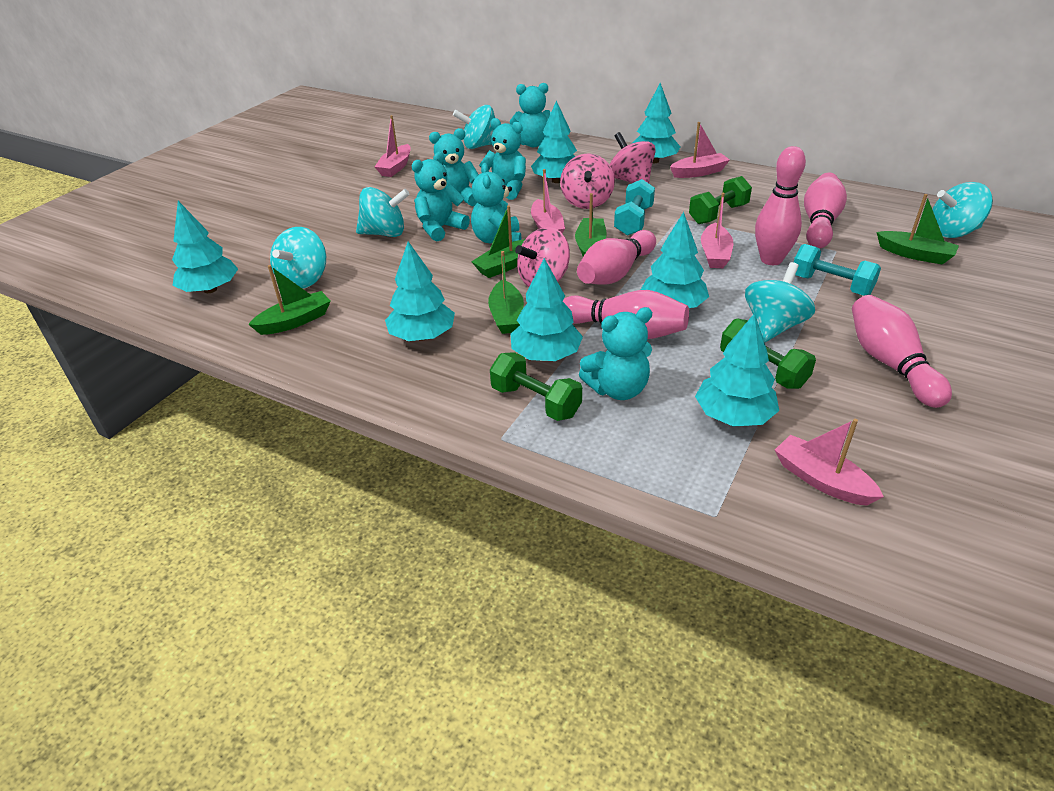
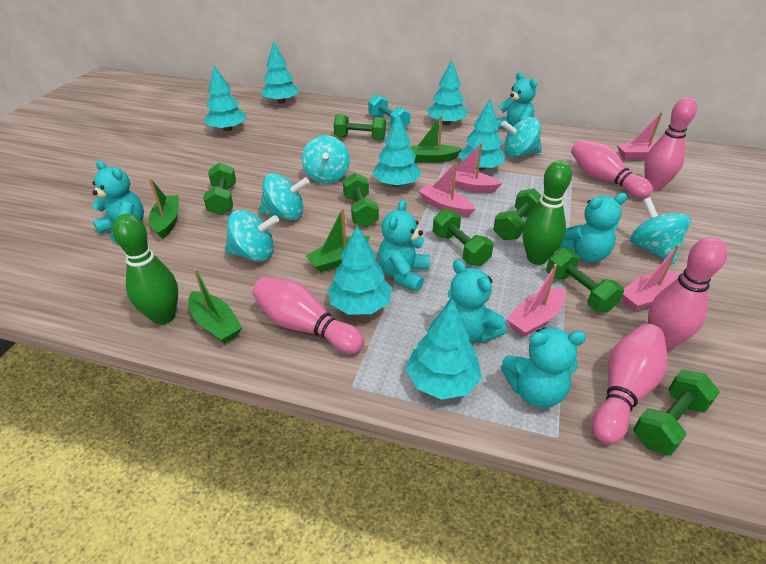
green boat: [248,265,331,335] [471,205,525,278] [488,251,524,334] [575,193,606,256] [877,194,959,265] = 5 -> [149,178,179,239] [189,268,242,344] [305,208,370,273] [409,115,462,163] = 4
green bowling pin: none = 0 -> [112,214,178,325] [522,160,572,265] = 2
green dumbbell: [490,352,582,421] [689,176,752,224] [720,319,816,389] = 3 -> [203,163,236,215] [334,114,386,140] [343,173,379,227] [433,209,494,266] [493,188,541,240] [546,248,624,312] [633,369,720,456] = 7
pink spinning top: [515,227,570,287] [560,153,615,209] [610,132,656,183] = 3 -> none = 0
turquoise dumbbell: [614,179,655,236] [794,244,881,296] = 2 -> [368,94,410,128] = 1

